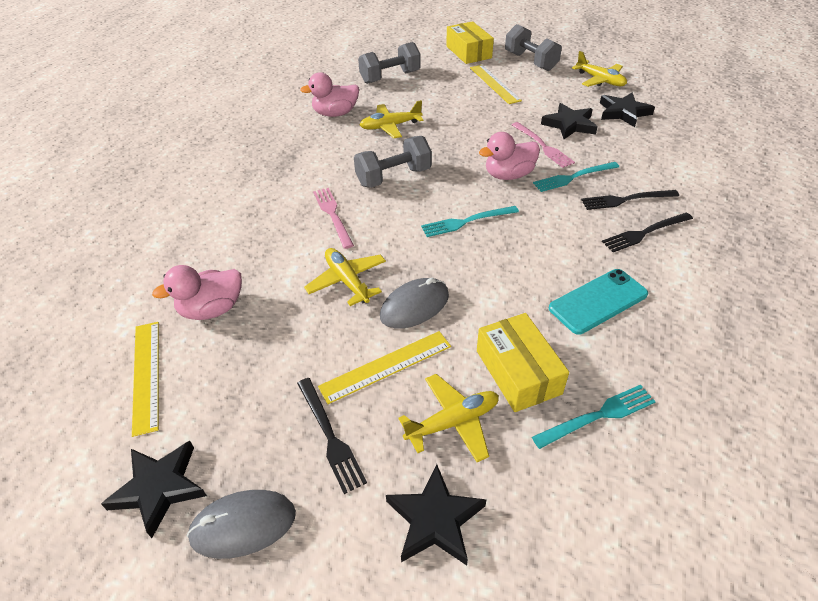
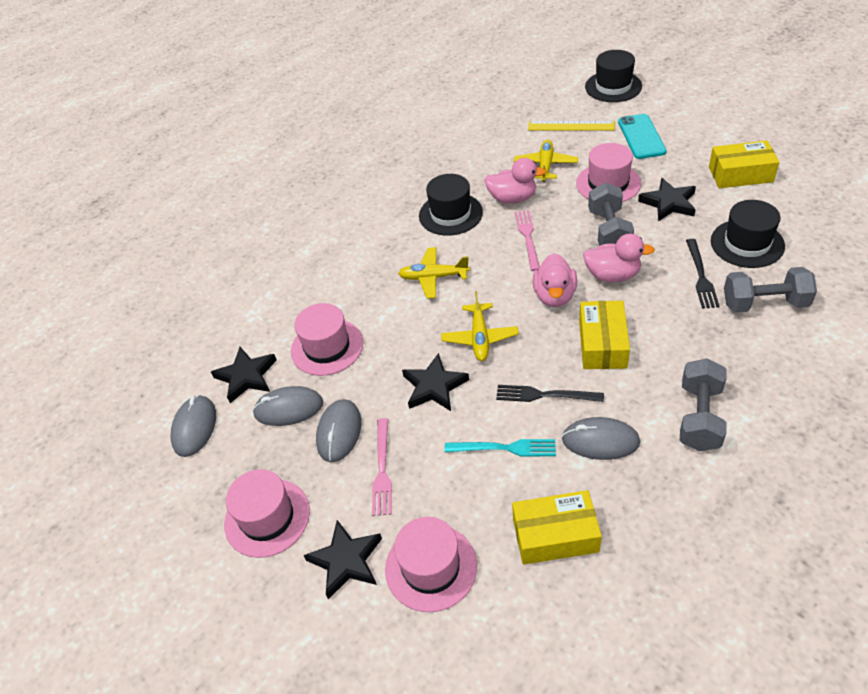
black fork: [297,378,367,494] [581,190,679,210] [602,212,693,252] = 3 -> [496,385,604,402] [686,239,720,309] = 2
black hat: none = 0 -> [419,174,483,236] [585,50,642,102] [711,200,785,268] = 3
grey mouse: [187,490,296,559] [380,278,449,328] = 2 -> [170,395,216,457] [252,386,323,426] [316,399,361,462] [562,417,640,460] = 4
pink hat: none = 0 -> [224,469,310,558] [291,303,363,376] [385,517,477,612] [576,143,641,202] = 4
turquoise fork: [421,206,519,237] [532,385,656,449] [533,162,619,192] = 3 -> [445,439,556,457] = 1
yellow box: [446,21,494,64] [477,313,569,412] = 2 -> [512,490,602,565] [579,301,630,369] [709,140,779,188] = 3
yellow plane: [304,248,386,306] [360,100,423,138] [398,374,499,462] [572,51,627,87] = 4 -> [398,247,470,299] [441,291,519,361] [514,140,578,182] = 3
yellow ruler: [132,322,159,437] [318,331,451,404] [470,65,522,104] = 3 -> [528,121,615,130] = 1

